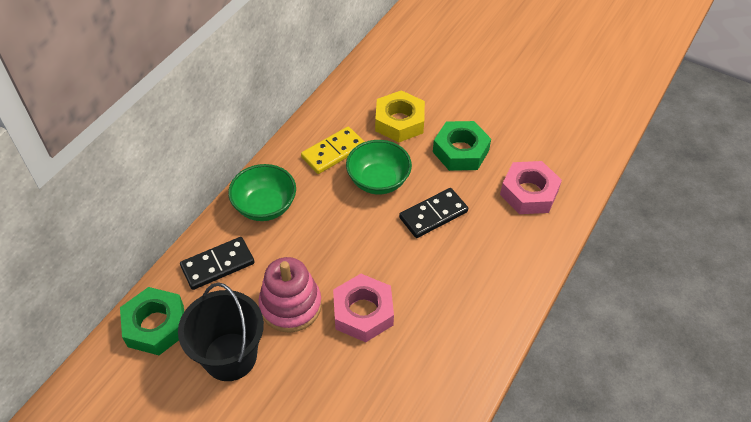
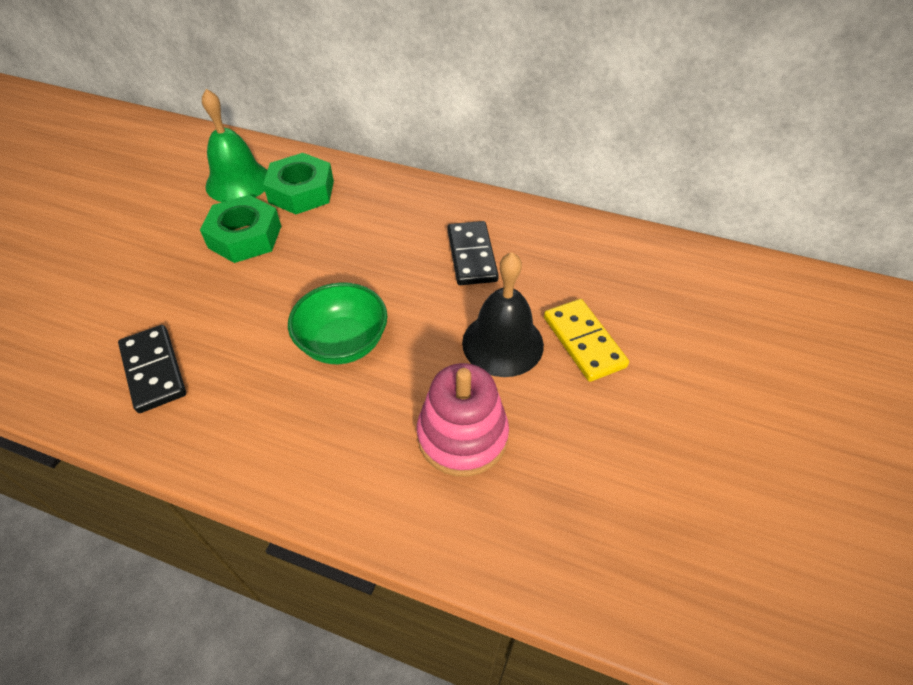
black bell: none = 0 -> [462,252,544,377] = 1
black bucket: [178,283,264,381] = 1 -> none = 0
green bell: none = 0 -> [202,89,267,202] = 1
green bowl: [228,164,296,221] [346,140,412,194] = 2 -> [288,282,388,364] = 1
pink nut: [333,274,394,342] [500,161,562,214] = 2 -> none = 0
yellow nut: [375,90,425,143] = 1 -> none = 0

